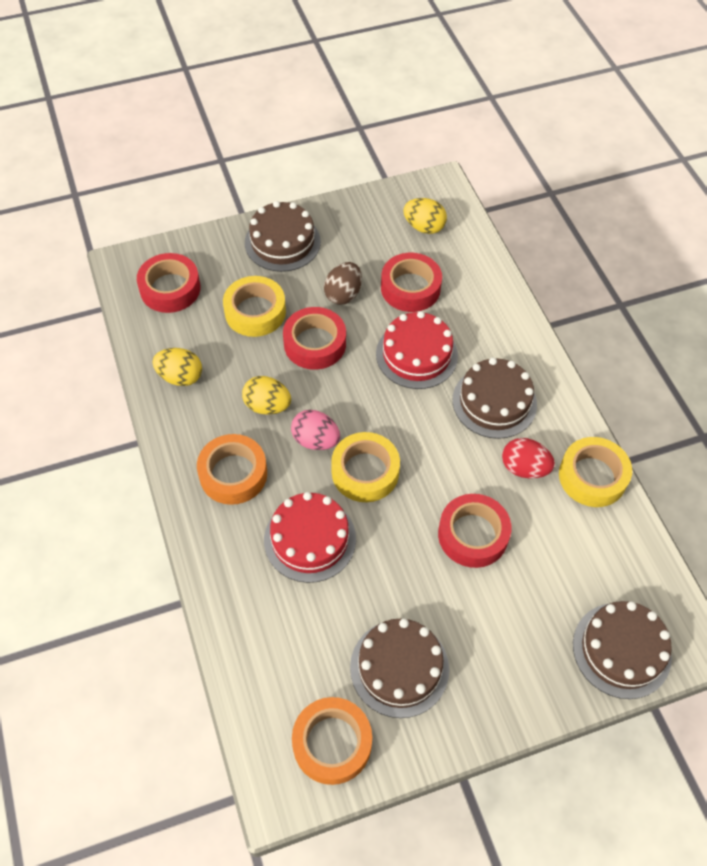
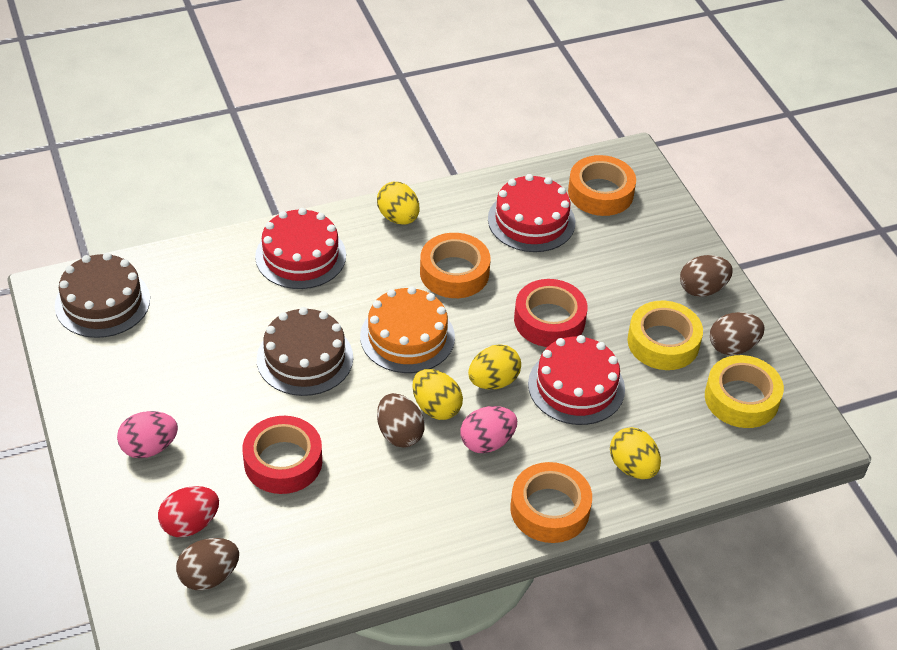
brown cake: [245,201,321,272] [350,618,449,718] [452,358,537,439] [573,601,672,699] = 4 -> [55,253,150,338] [257,307,353,396] = 2
brown egg: [324,262,362,305] = 1 -> [176,538,239,590] [377,393,425,448] [680,255,733,297] [710,312,765,355] = 4
orange cake: none = 0 -> [360,287,455,373] = 1
orange tape: [197,434,267,505] [292,697,372,785] = 2 -> [420,233,491,298] [510,462,592,543] [568,155,636,216] = 3
pink egg: [291,410,340,450] = 1 -> [117,411,178,458] [461,406,517,453] = 2
red cake: [264,492,356,583] [376,311,458,389] = 2 -> [255,208,346,289] [488,174,575,252] [528,335,625,425] = 3
red tape: [137,253,200,313] [283,307,346,370] [381,253,442,312] [438,494,512,568] = 4 -> [242,416,322,494] [514,279,588,347] = 2
yellow egg: [152,348,202,386] [242,376,291,415] [403,198,447,234] = 3 -> [377,182,419,224] [412,369,463,420] [468,345,521,389] [610,427,661,479] = 4
yellow tape: [223,276,286,337] [331,432,400,502] [559,437,632,507] = 3 -> [627,301,703,370] [705,355,784,428] = 2

